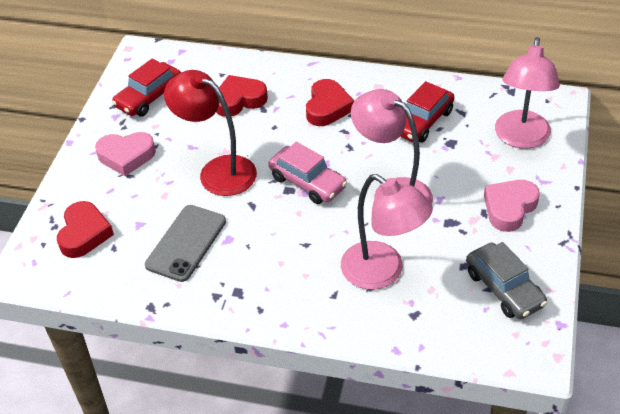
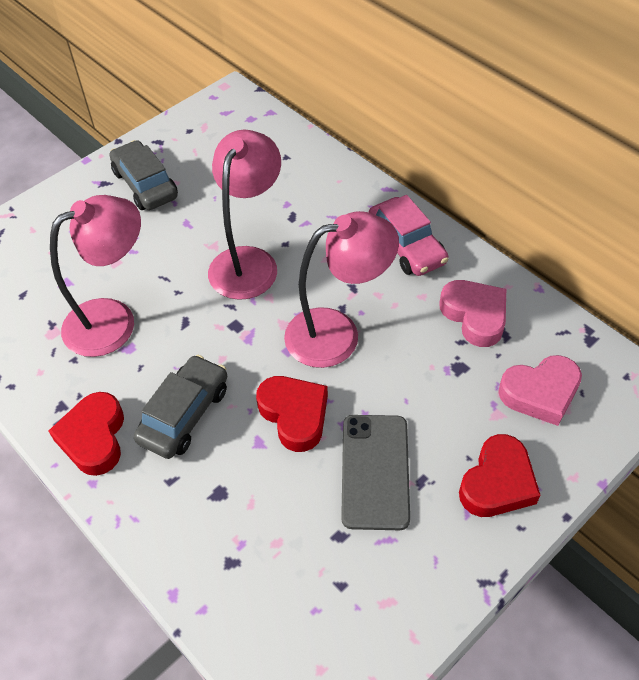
grey car: [466,242,547,319] = 1 -> [110,140,178,210] [134,355,227,459] = 2
red car: [112,58,181,117] [400,81,454,143] = 2 -> none = 0
red lamp: [164,70,257,196] = 1 -> none = 0

